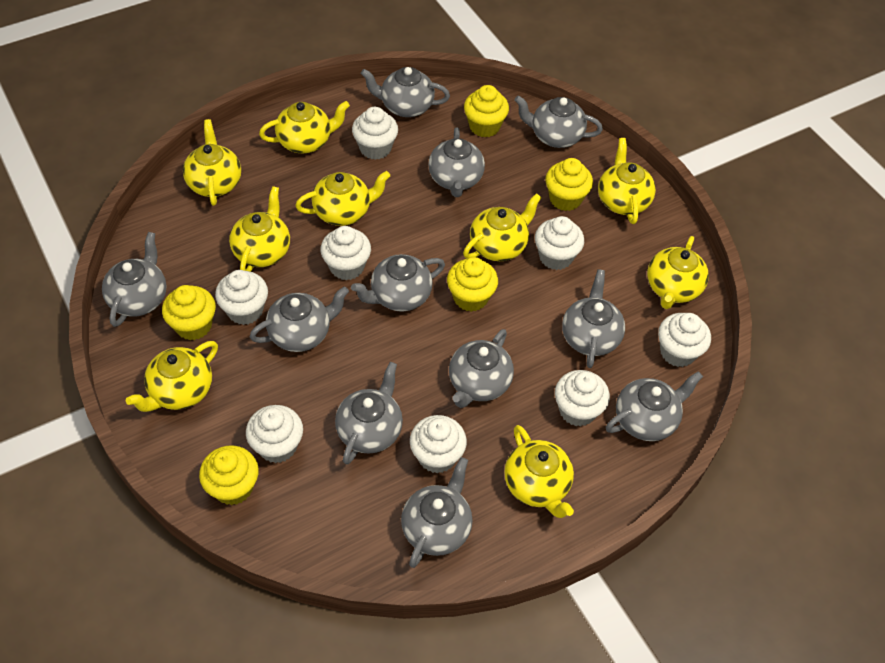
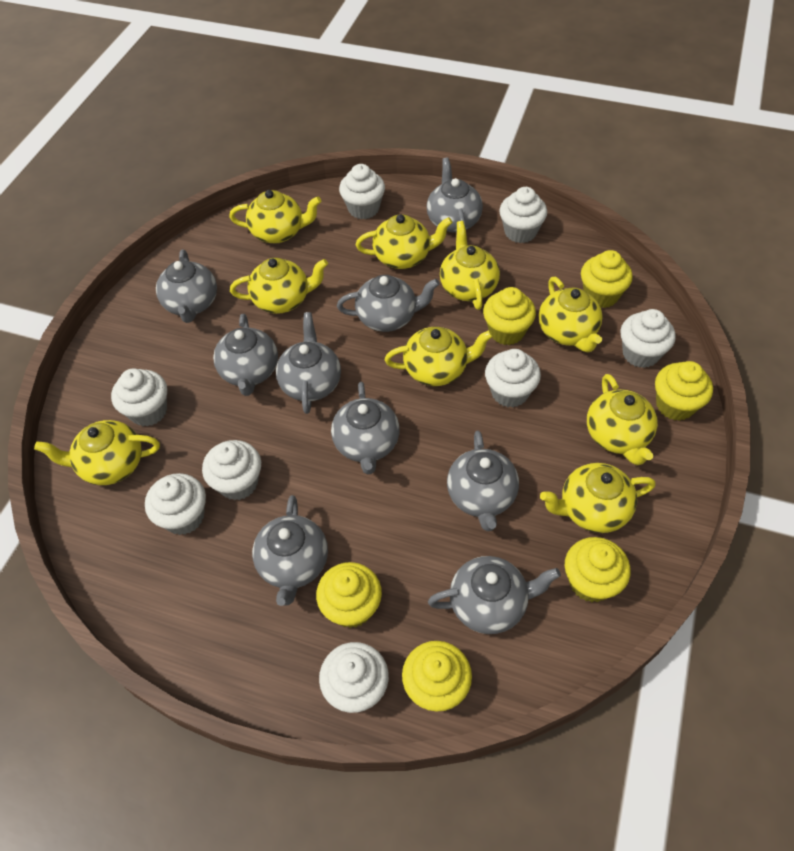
grey teapot: [102,232,167,327] [250,287,349,352] [335,362,403,464] [351,254,445,312] [361,67,450,117] [401,457,473,568] [428,127,485,197] [449,329,514,408] [515,96,603,148] [562,269,625,368] [606,371,703,441] = 11 -> [156,249,217,323] [213,314,278,396] [252,495,328,606] [276,312,341,414] [331,382,400,474] [337,275,439,332] [426,158,483,233] [428,556,561,634] [447,431,519,531] = 9
yellow cupcake: [162,285,216,340] [199,445,259,505] [447,257,498,312] [464,85,509,138] [546,158,593,211] = 5 -> [316,562,382,628] [402,641,472,712] [483,287,536,345] [565,537,631,602] [581,250,633,308] [655,361,713,421] = 6

